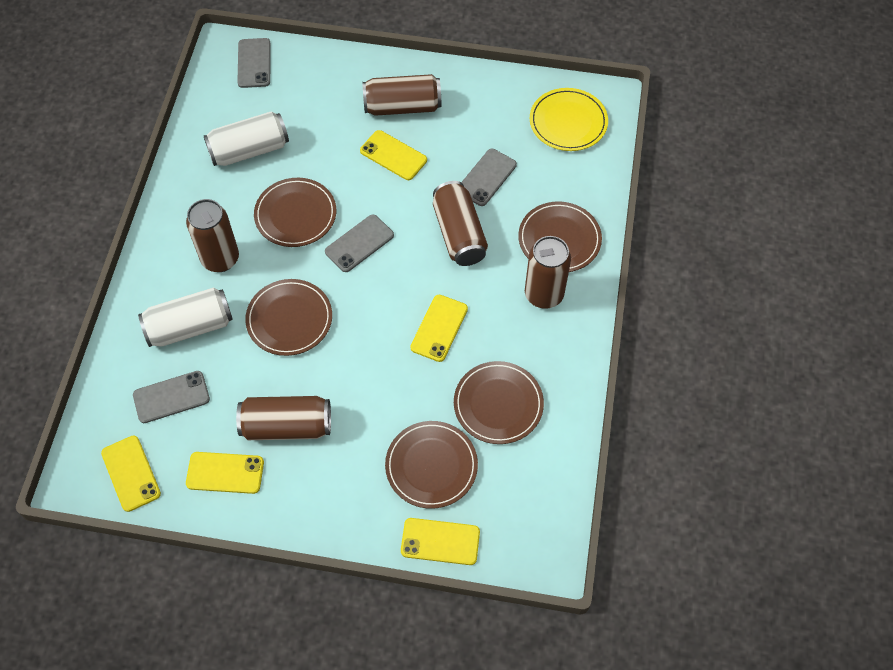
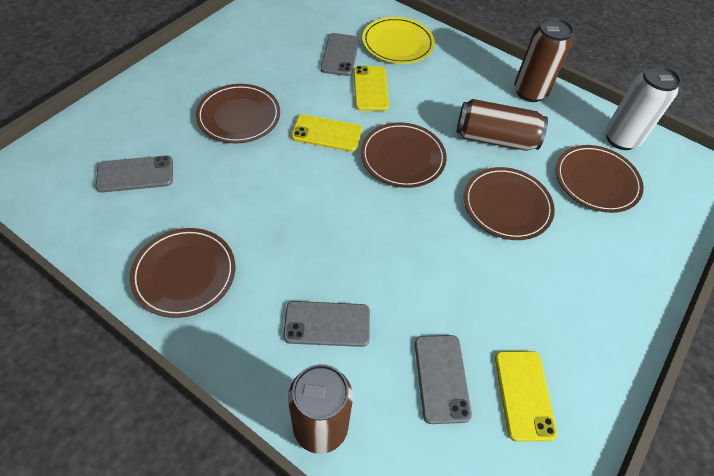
brown can: [186,199,239,272] [236,396,331,440] [362,74,441,116] [433,181,488,266] [525,236,571,309] = 5 -> [288,364,353,454] [457,99,548,151] [514,17,574,102] = 3
white can: [138,287,233,347] [203,112,289,166] = 2 -> [606,65,681,150] = 1
yellow phone: [101,436,161,512] [186,452,264,494] [360,130,427,180] [401,518,480,565] [410,295,468,362] = 5 -> [291,114,362,152] [354,66,389,111] [495,351,557,442] = 3

